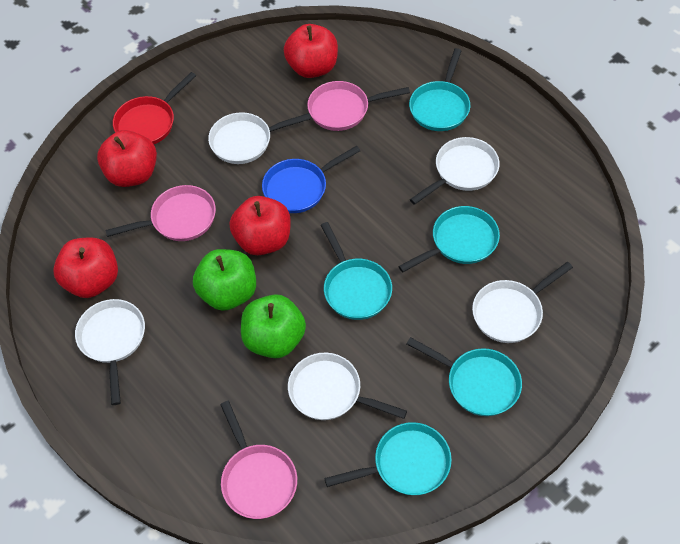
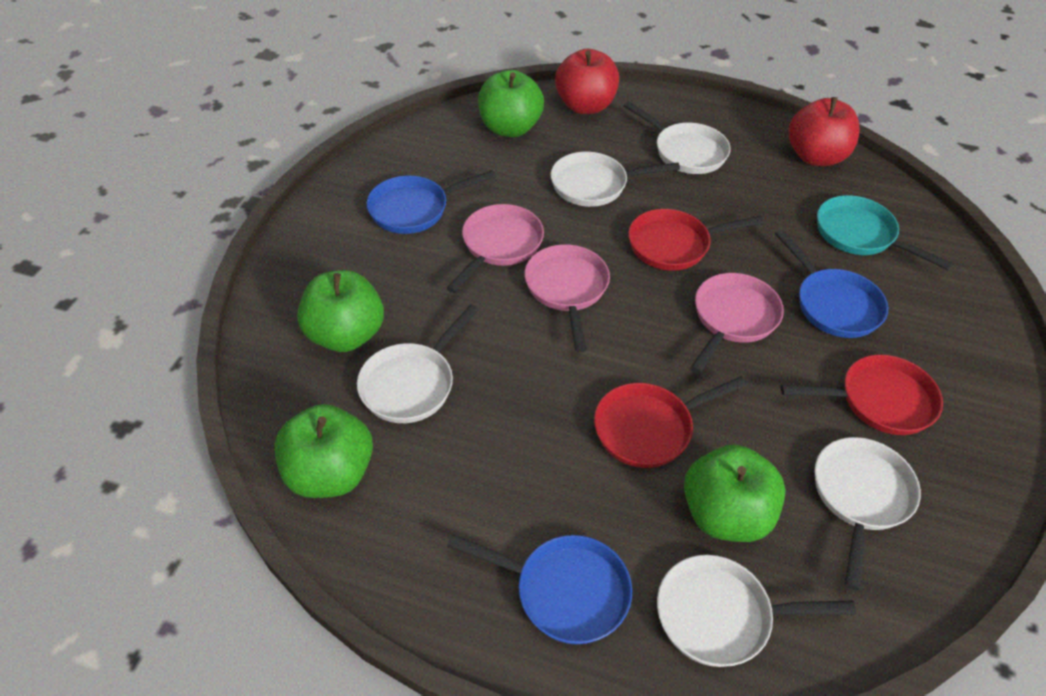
blue pan: [262,146,360,213] = 1 -> [367,170,496,234] [447,534,632,644] [775,230,888,338] = 3
green apple: [193,249,256,311] [241,294,306,358] = 2 -> [274,404,373,498] [297,270,384,352] [478,70,544,137] [684,445,785,542] = 4
red apple: [53,237,118,298] [97,130,157,187] [230,196,291,255] [284,24,338,78] = 4 -> [555,49,619,114] [789,97,860,166] = 2
red pan: [113,72,196,144] = 1 -> [594,376,747,468] [628,209,764,271] [781,354,943,435] = 3
turquoise pan: [321,222,392,320] [324,422,452,495] [398,206,500,273] [407,337,522,416] [409,48,470,131] = 5 -> [817,195,952,270] = 1

